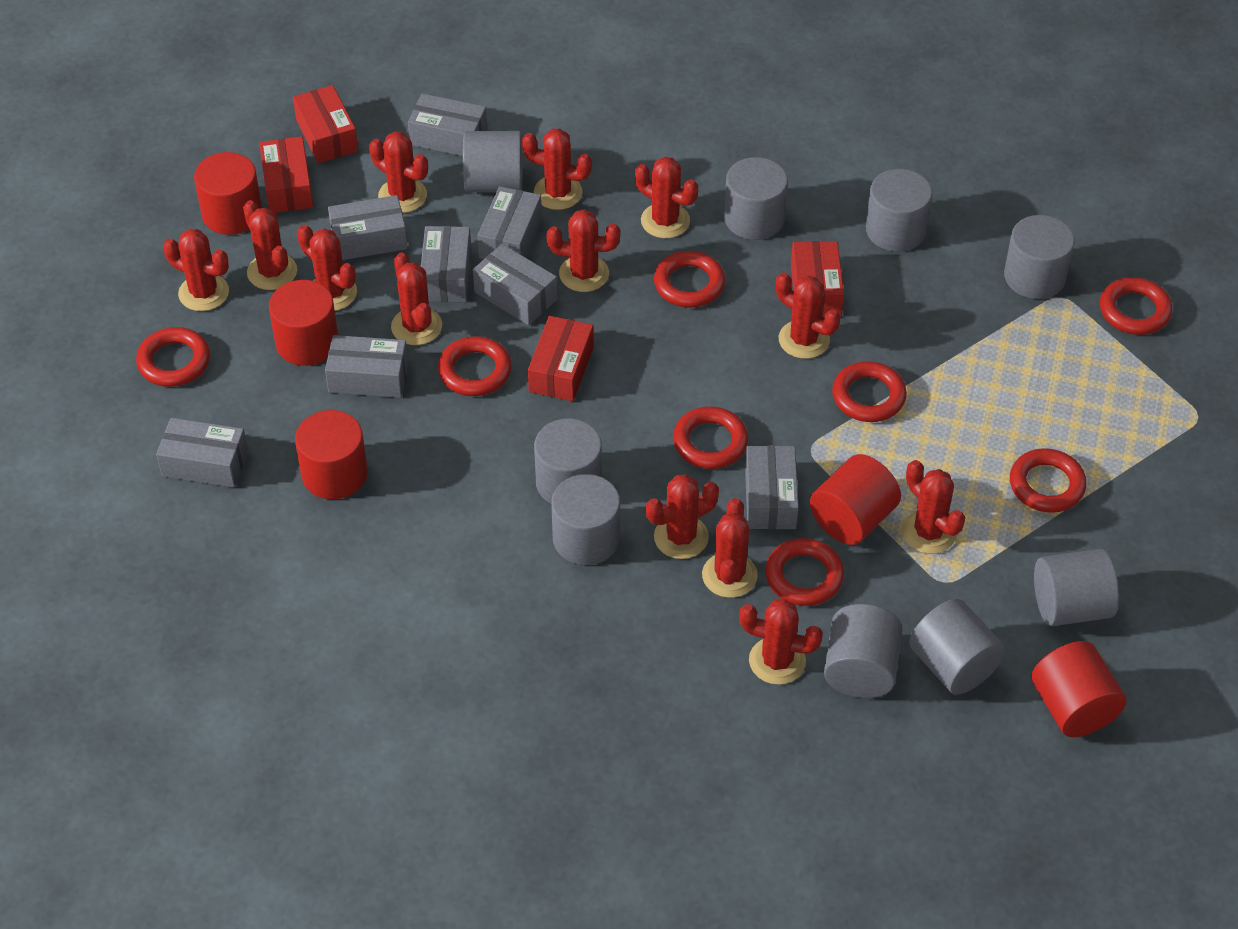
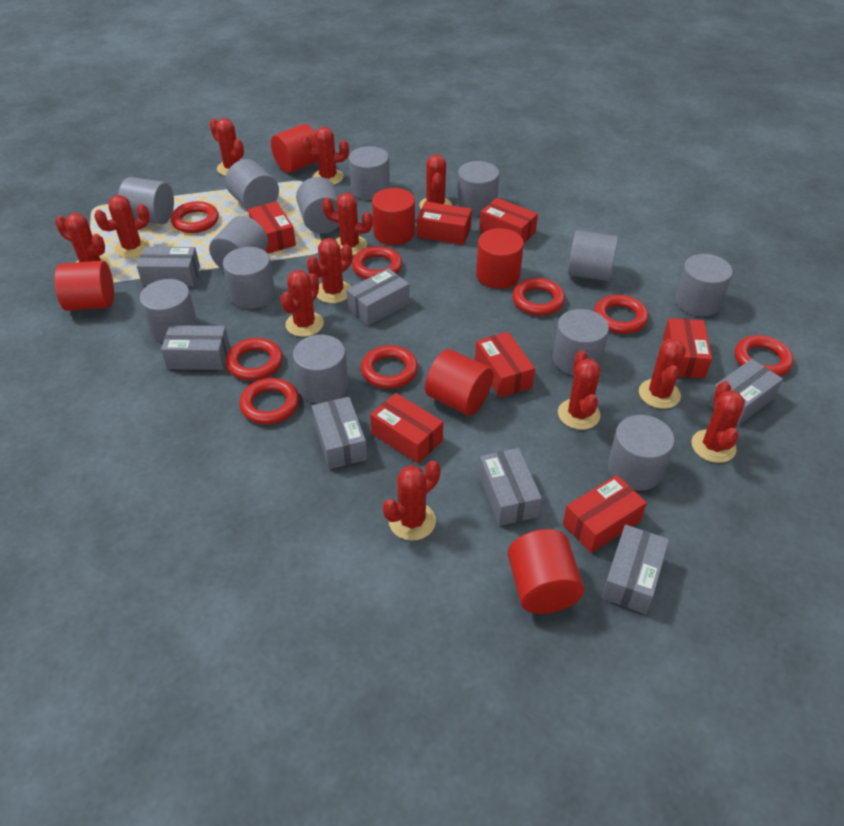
grey box: [156,418,248,488] [325,335,408,398] [328,195,408,260] [408,94,487,156] [421,226,472,302] [473,244,558,325] [477,186,542,259] [745,445,799,529] = 8 -> [137,247,200,286] [161,325,230,370] [312,397,367,469] [346,268,410,326] [479,448,542,526] [602,525,669,614] [708,359,783,426] = 7
grey cylinder: [463,131,523,192] [534,418,602,504] [551,474,620,565] [724,157,788,240] [824,604,903,698] [866,169,932,252] [909,599,1005,695] [1004,215,1075,299] [1034,549,1119,626] = 9 -> [118,177,174,224] [140,279,198,343] [209,216,268,271] [223,247,275,309] [225,159,279,210] [293,335,348,404] [296,177,339,234] [349,146,390,200] [457,161,499,216] [553,309,609,375] [568,230,618,281] [608,415,674,491] [675,254,733,316] = 13
red box: [259,136,313,213] [293,85,358,163] [528,316,594,401] [791,241,844,317] = 4 -> [248,201,296,254] [370,393,443,464] [417,201,472,245] [475,332,535,398] [479,198,538,243] [563,475,647,553] [663,318,712,378] = 7
red cactus: [163,229,229,311] [243,200,297,290] [297,225,357,311] [369,131,428,213] [391,253,442,345] [522,128,592,210] [547,209,621,292] [635,157,698,238] [646,474,719,559] [702,498,758,598] [739,599,823,685] [776,273,840,359] [902,460,965,554] = 13 -> [55,213,110,266] [94,195,150,258] [210,118,244,176] [280,270,324,337] [301,127,349,185] [307,238,352,303] [322,193,373,256] [383,461,440,541] [419,154,452,209] [558,350,601,430] [639,339,686,409] [692,381,745,463] = 12
red cylinder: [194,152,262,235] [269,280,338,366] [295,410,368,500] [810,454,901,545] [1031,641,1126,737] = 5 -> [54,261,114,311] [271,124,317,173] [372,188,415,245] [425,349,493,416] [476,228,524,289] [508,529,584,614] = 6

